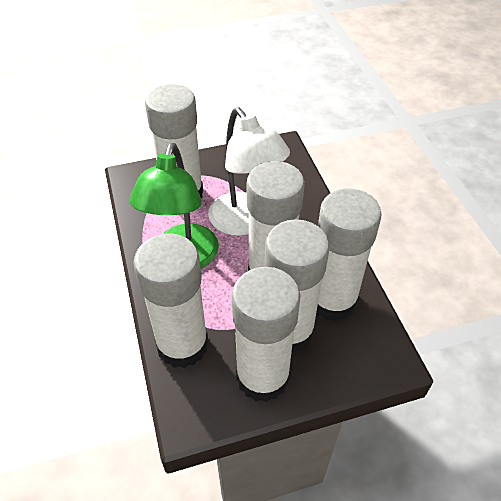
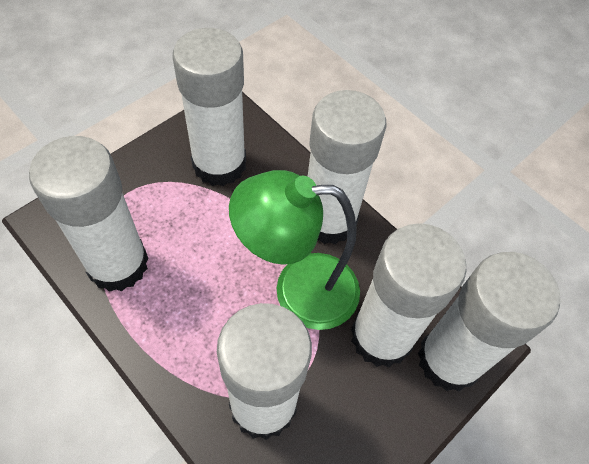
white lamp: [208,107,290,236] = 1 -> none = 0

